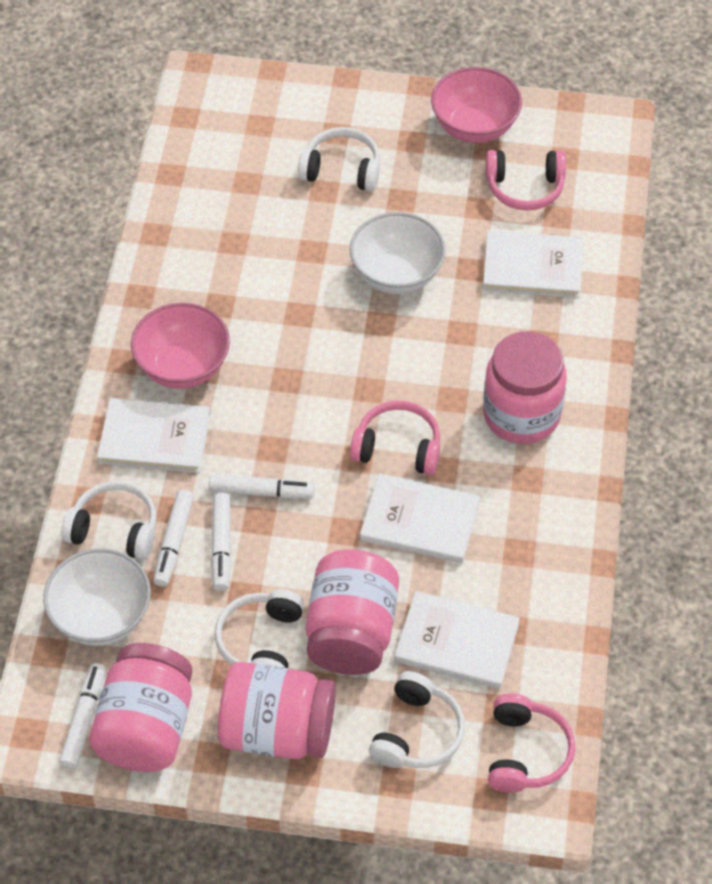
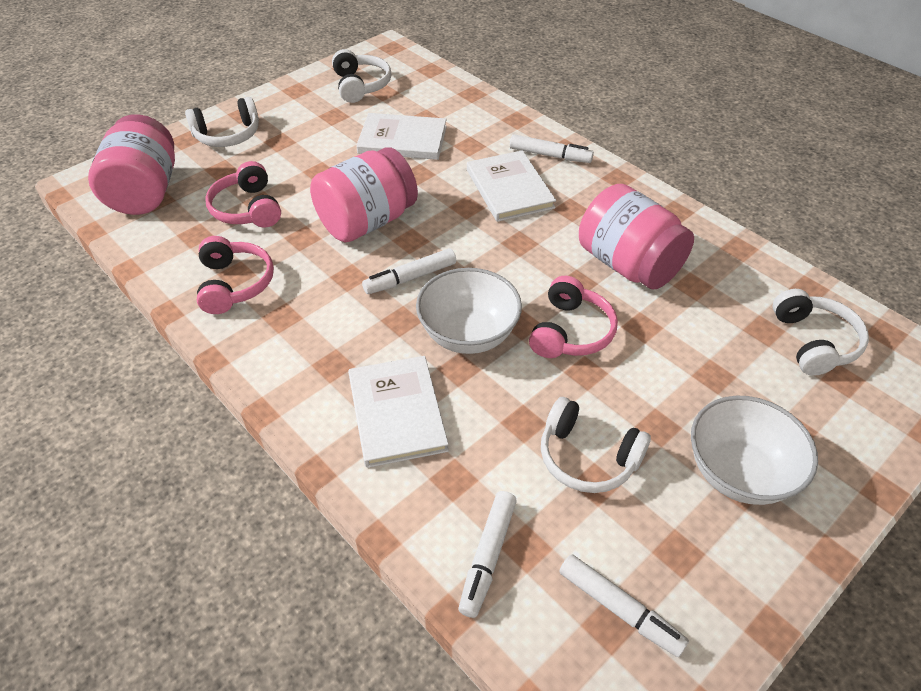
pink bowl: [131,303,230,389] [431,67,522,143] = 2 -> none = 0
pink jar: [89,643,193,772] [218,662,336,759] [306,550,399,675] [483,332,567,444] = 4 -> [88,114,175,215] [310,147,418,242] [579,184,694,290] = 3
white book: [97,398,211,473] [360,473,480,563] [394,591,520,689] [483,231,583,298] = 4 -> [348,356,449,468] [356,113,447,160] [467,150,556,222] = 3

